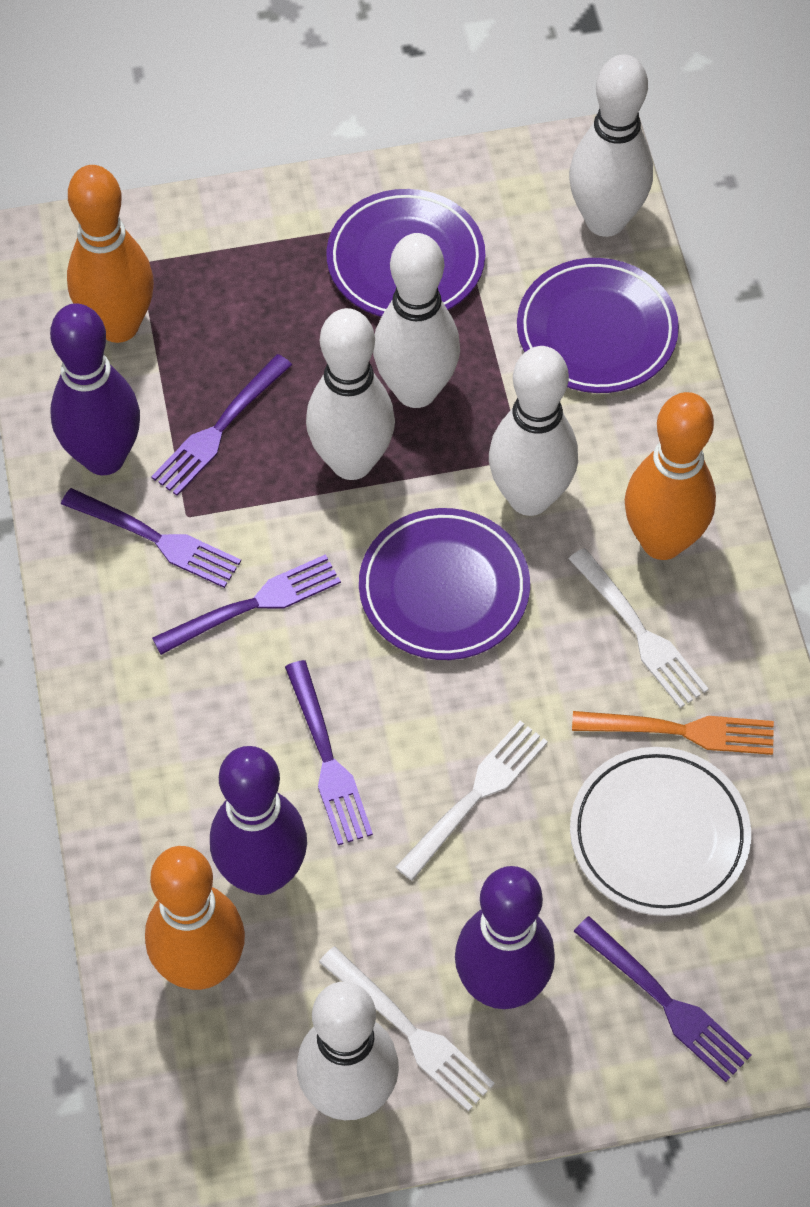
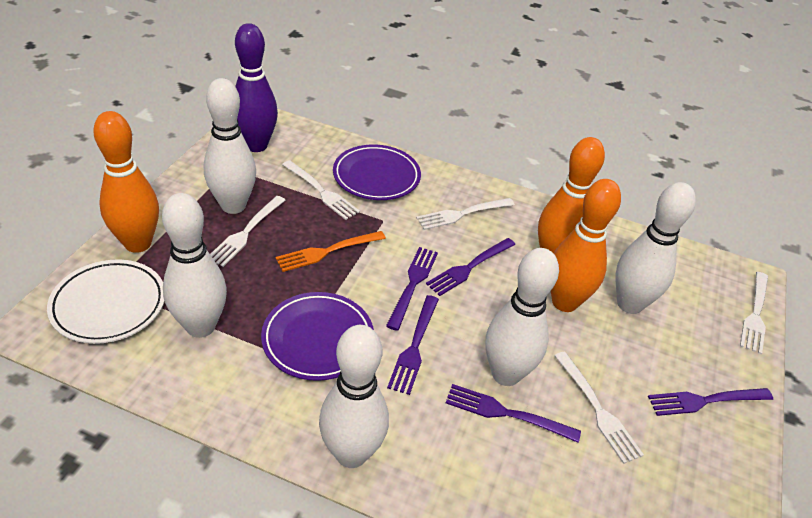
purple bowling pin: [50,303,140,475] [210,746,307,895] [455,866,555,1009] = 3 -> [235,23,278,152] = 1
purple plate: [326,189,485,317] [359,508,530,660] [517,258,679,393] = 3 -> [261,292,374,381] [333,144,421,200] = 2
white fork: [319,946,495,1111] [395,721,548,881] [568,548,709,708] = 3 -> [210,196,285,267] [282,160,360,220] [416,198,515,230] [554,351,644,464] [740,272,768,354] = 5

